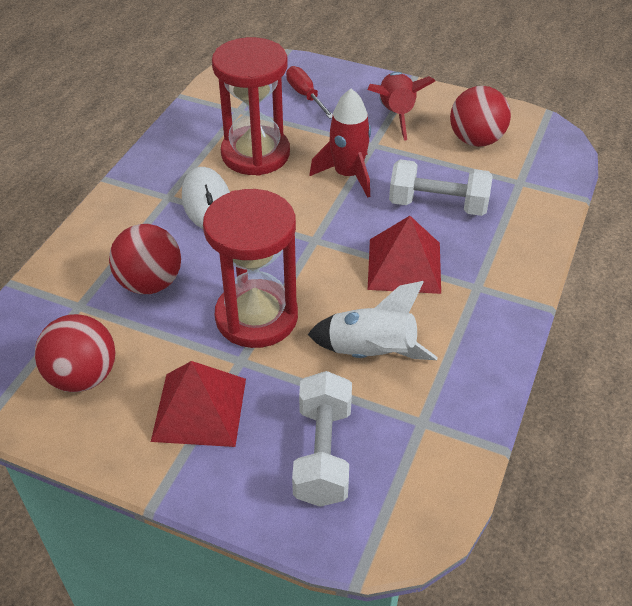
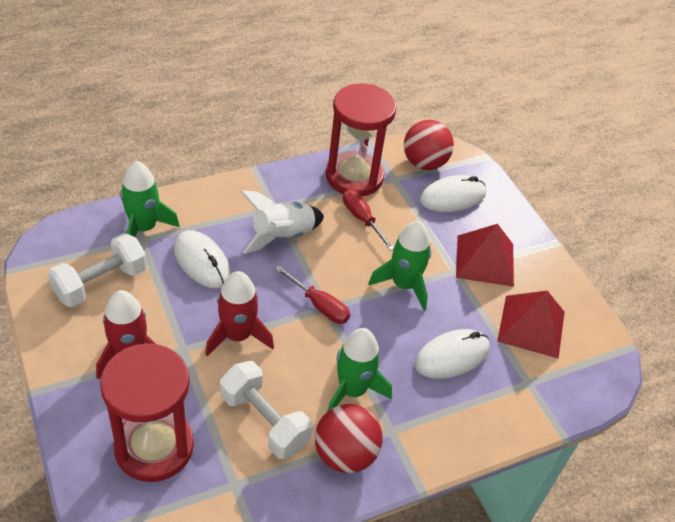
green rocket: none = 0 -> [120,161,180,237] [327,328,392,412] [368,221,431,310] = 3
red ball: [35,314,115,392] [109,224,181,294] [450,86,511,147] = 3 -> [315,404,382,473] [404,120,454,170] = 2
red screwdriver: [286,66,333,119] = 1 -> [275,266,350,324] [343,189,394,251] = 2
white mouse: [182,167,230,229] = 1 -> [174,230,231,288] [415,329,489,379] [420,175,486,212] = 3

